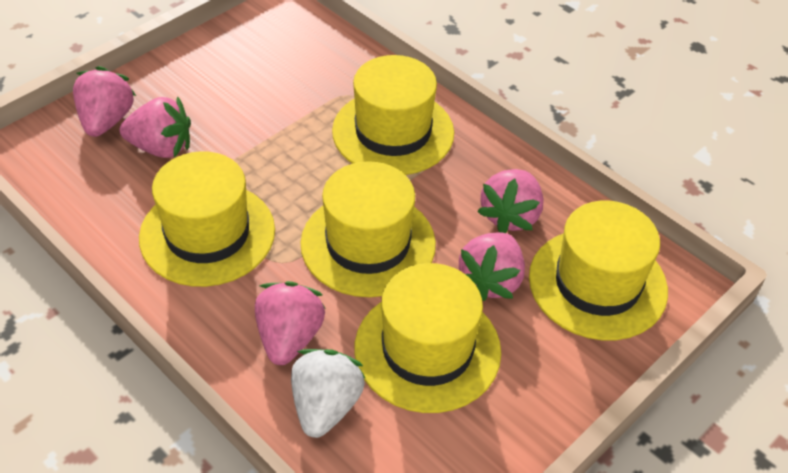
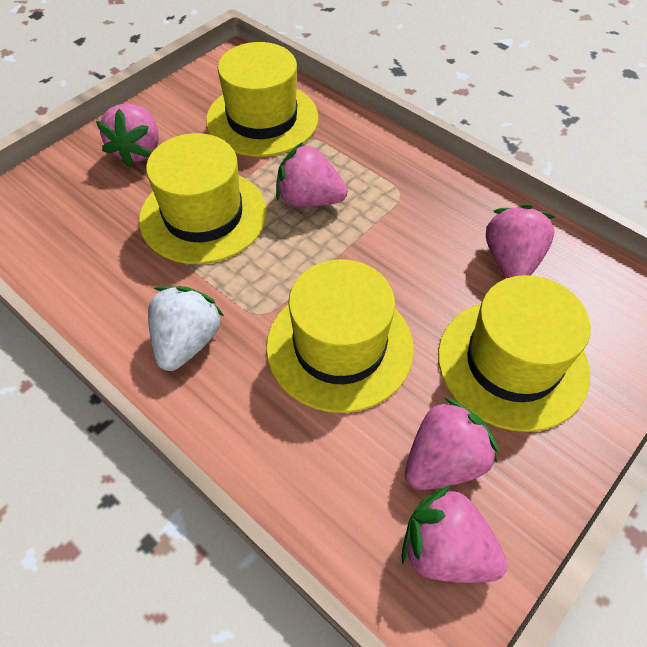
yellow hat: [139,151,275,287] [300,161,436,297] [332,55,454,175] [354,263,501,413] [529,201,668,340] = 5 -> [139,133,267,264] [206,42,318,157] [266,259,414,413] [438,275,591,432] = 4

